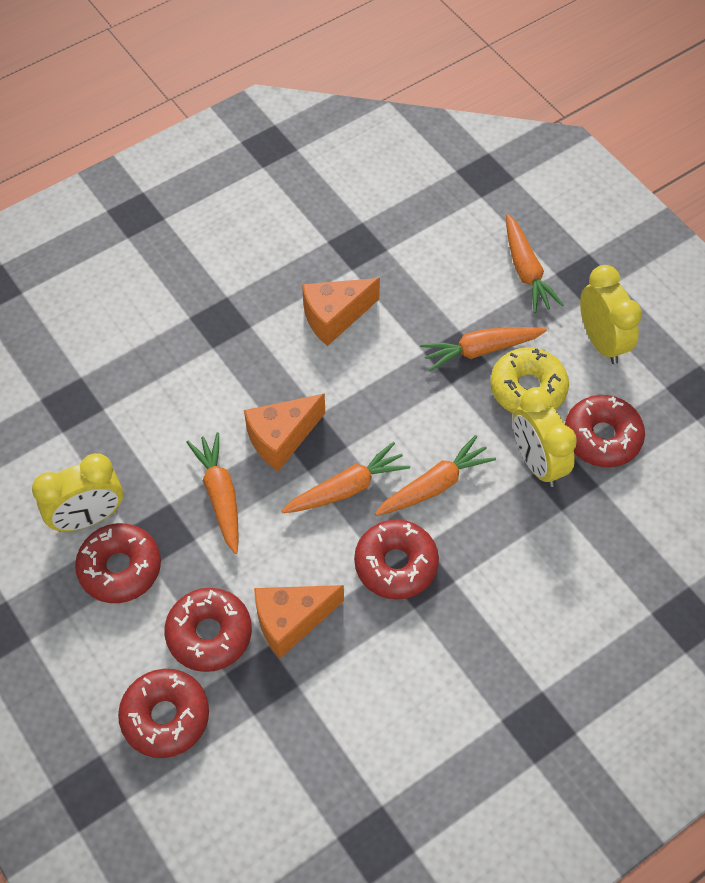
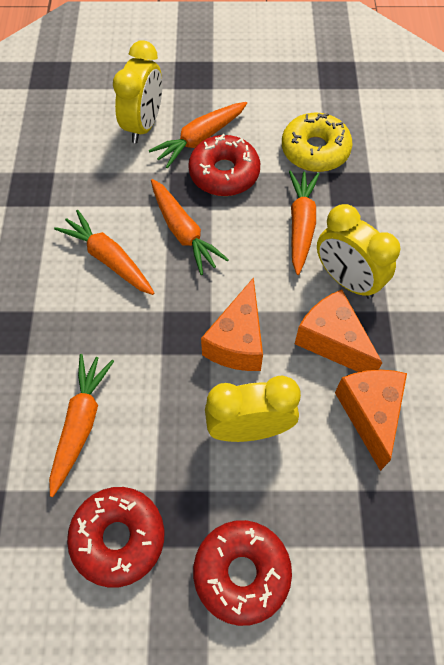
red donut: [75,523,161,603] [118,669,209,758] [164,588,252,672] [354,519,439,600] [565,395,645,467] = 5 -> [67,487,164,588] [188,134,260,196] [193,520,292,626] = 3

